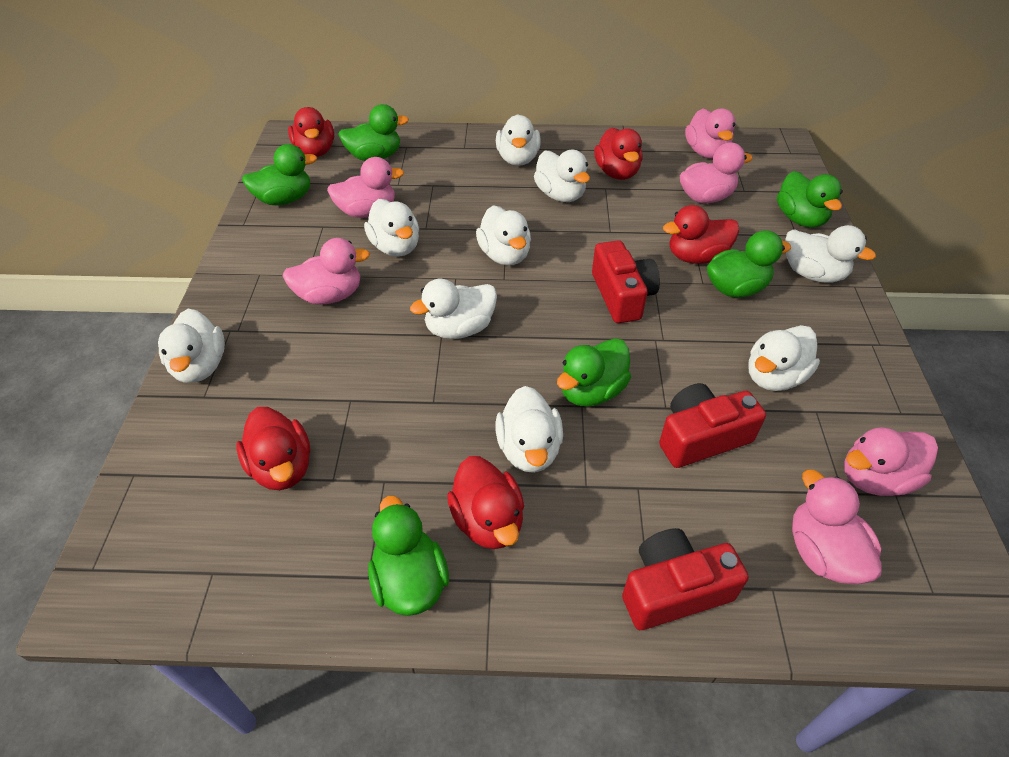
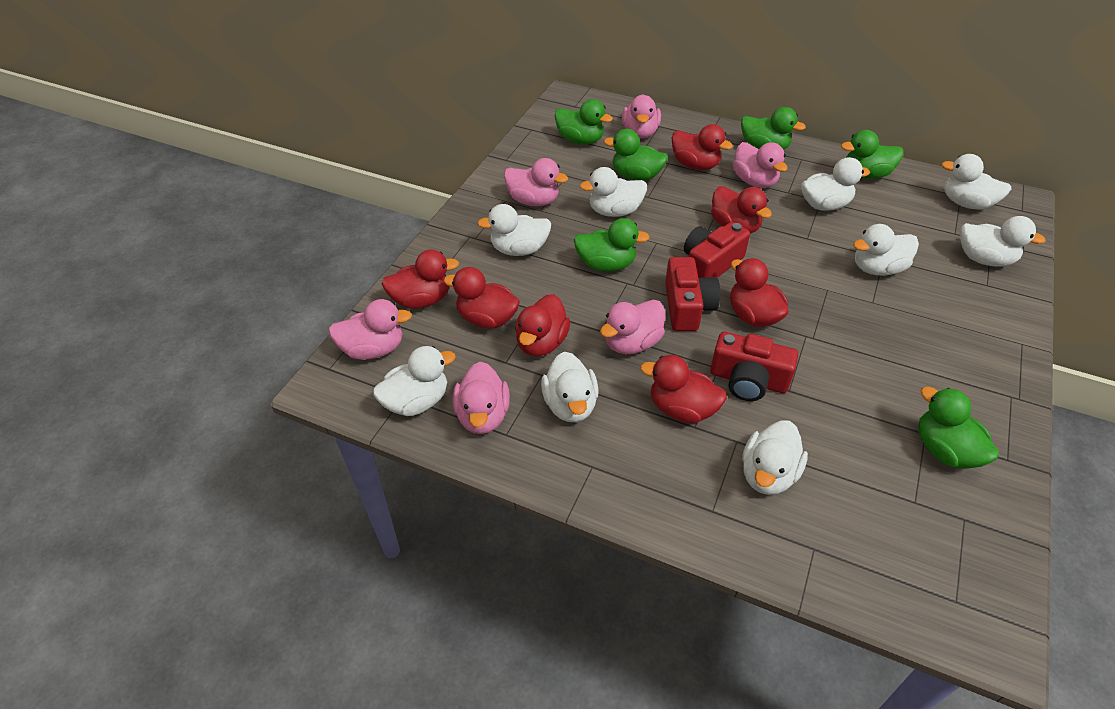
red duck: [236,407,310,490] [288,107,334,157] [447,456,524,549] [594,128,643,180] [663,205,739,264] = 5 -> [381,249,459,309] [444,267,520,329] [515,294,570,356] [640,355,727,423] [672,124,733,170] [711,186,772,234] [730,258,788,327] = 7

